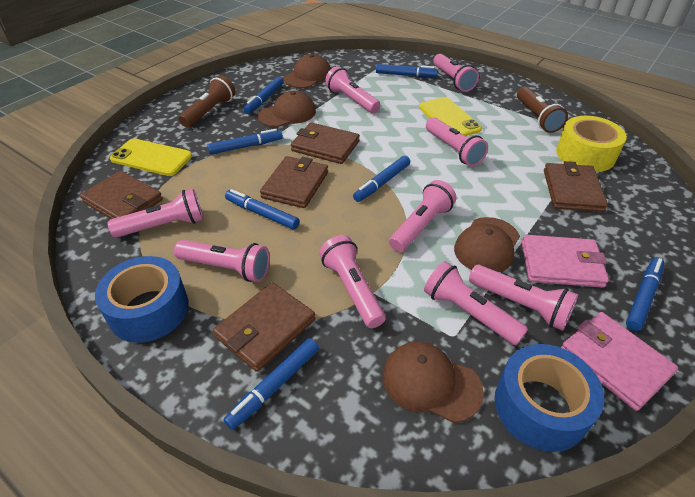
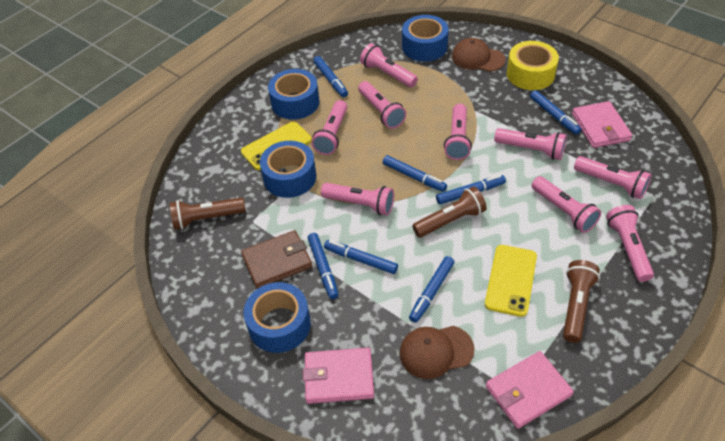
blue tape: [95,256,189,343] [495,344,604,452] = 2 -> [243,282,311,353] [260,141,316,198] [268,69,319,120] [402,15,449,61] = 4
brown cap: [258,91,316,127] [284,54,331,88] [382,342,484,423] [454,217,520,272] = 4 -> [400,326,474,379] [452,38,506,72] = 2
brown flashlight: [179,75,236,128] [517,87,568,133] = 2 -> [170,197,246,230] [412,187,487,237] [563,260,600,343] = 3
brown wallet: [80,171,163,219] [213,282,315,372] [260,156,328,208] [291,122,360,164] [544,161,608,212] = 5 -> [241,230,312,289] = 1
pink wallet: [522,235,609,288] [561,312,678,411] = 2 -> [303,348,374,404] [486,351,574,429] [572,101,632,148] = 3

